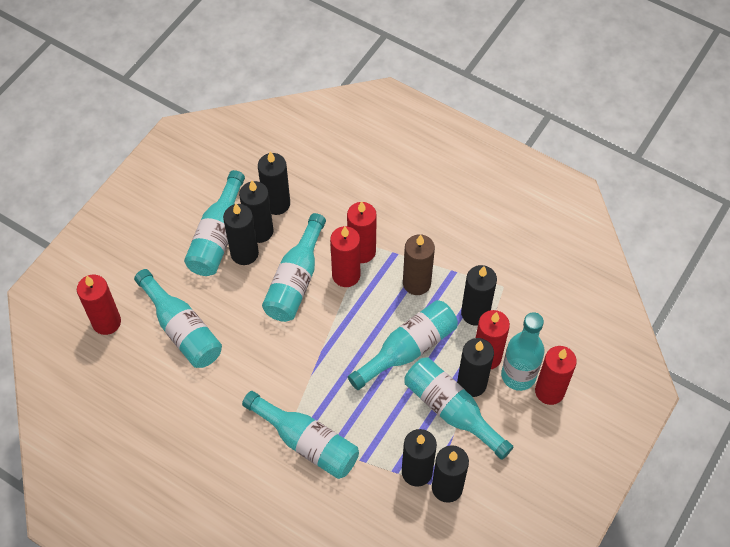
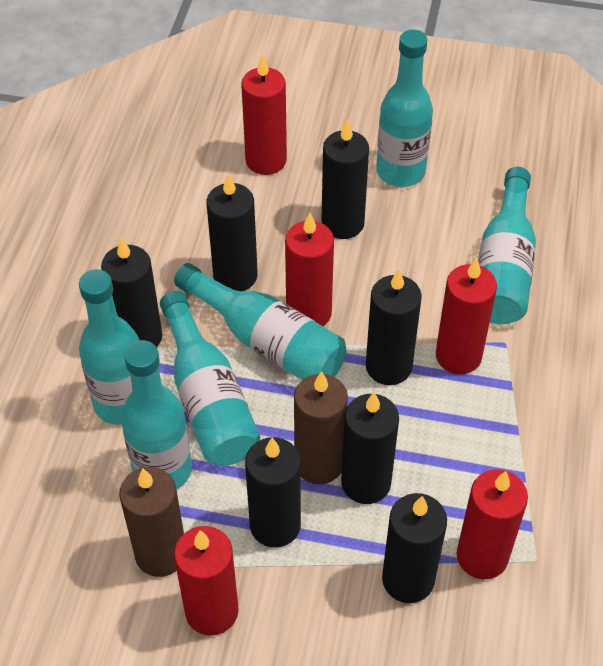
brown candle: [403,234,435,295] = 1 -> [119,467,184,577] [294,371,348,484] = 2
turquoise bottle: [134,269,222,368] [184,170,245,276] [242,391,359,479] [262,213,326,322] [348,300,458,390] [404,357,514,460] [501,312,544,391] = 7 -> [79,269,139,425] [121,340,192,490] [160,291,260,466] [174,263,346,380] [376,30,433,187] [478,167,536,324] = 6

